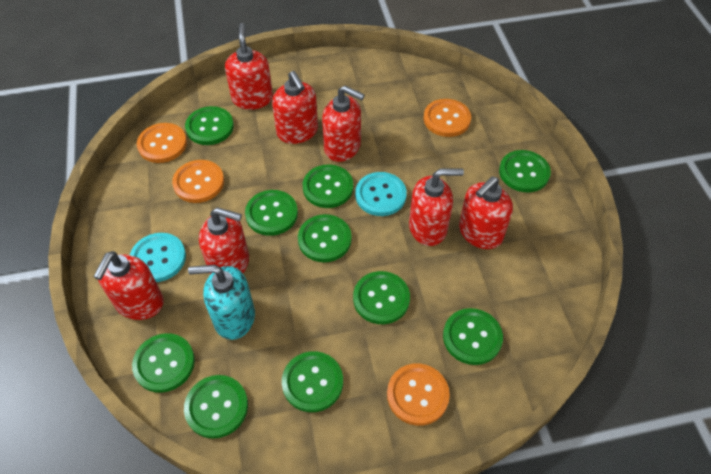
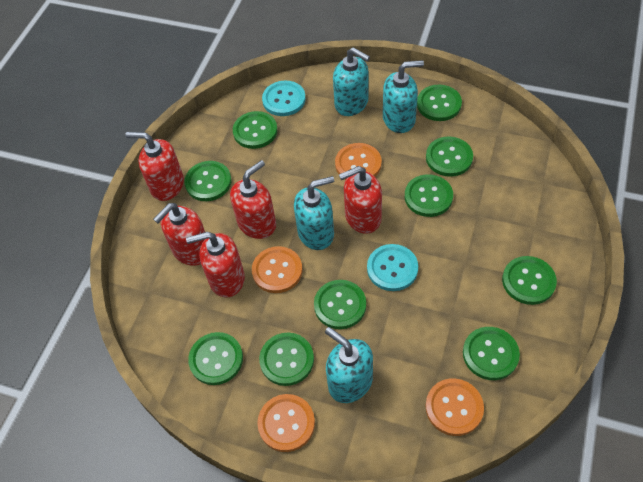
red soap dispenser: [94,251,164,320] [199,207,249,274] [225,23,273,110] [272,71,318,144] [322,86,365,162] [409,168,464,246] [459,176,513,249] = 7 -> [125,132,184,201] [153,203,205,266] [186,232,245,297] [230,160,276,239] [339,166,382,234] = 5
turquoise soap dispenser: [188,265,255,340] = 1 -> [294,176,334,250] [325,327,373,403] [333,47,370,116] [383,60,424,133] = 4

